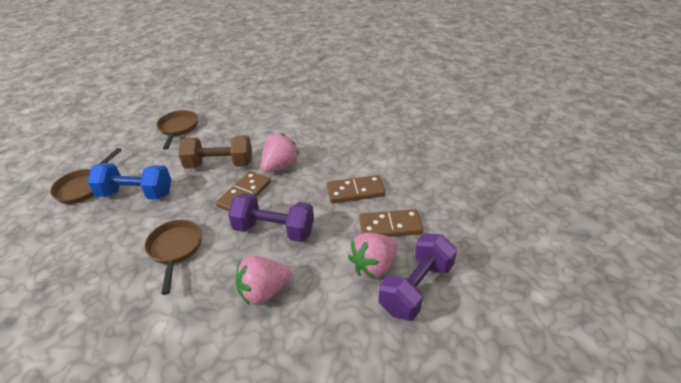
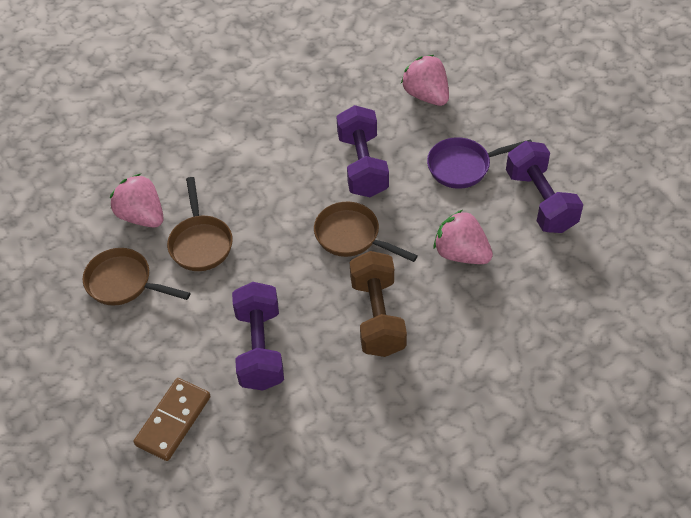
blue dumbbell: [87,163,171,200] = 1 -> none = 0
brown domino: [216,171,271,211] [327,175,385,203] [359,209,423,237] = 3 -> [134,378,211,461] = 1
purple dumbbell: [228,193,314,242] [379,233,457,321] = 2 -> [232,282,284,391] [336,105,389,197] [506,141,583,233] = 3
purple pan: none = 0 -> [427,137,532,189] = 1

